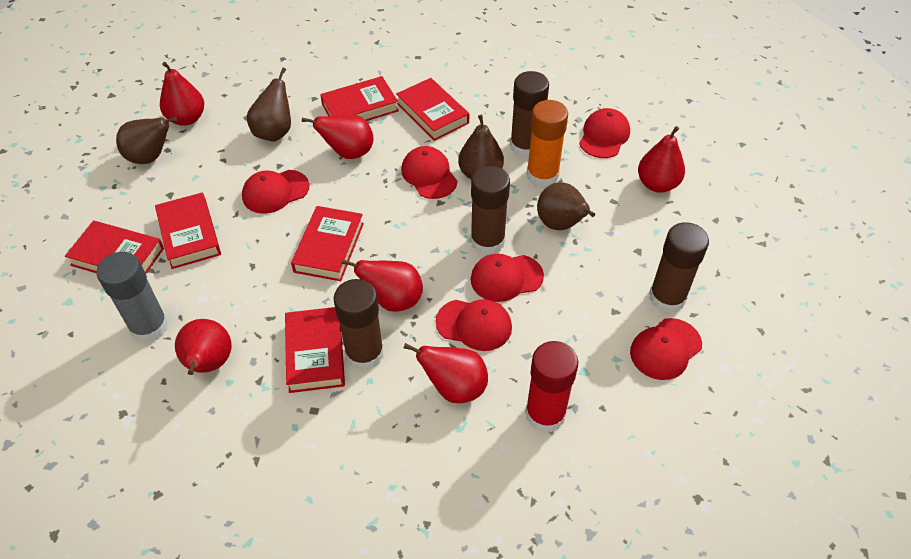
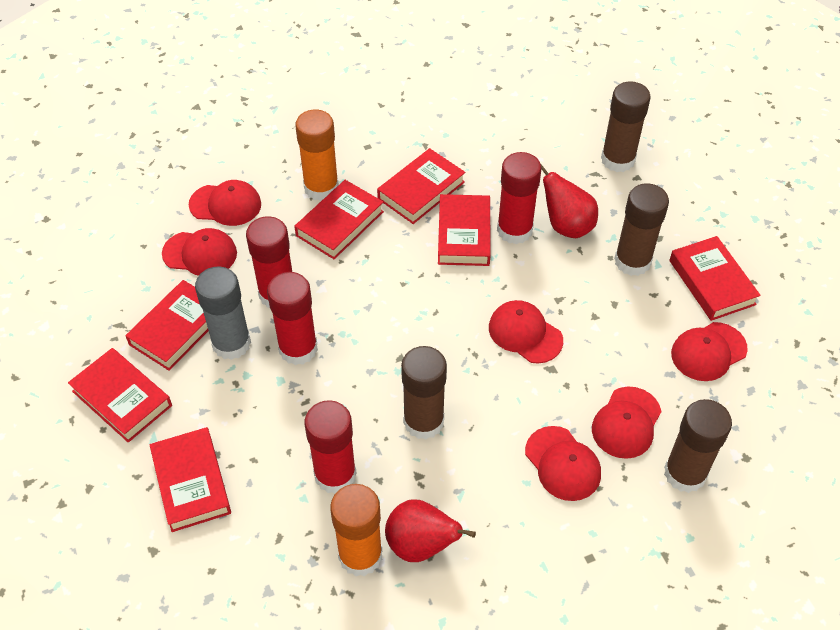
brown pear: [116,117,177,164] [247,68,291,141] [458,115,504,179] [537,182,595,230] = 4 -> none = 0
orange glue stick: [526,100,568,187] = 1 -> [295,110,339,201] [330,484,382,576] = 2
red book: [65,220,164,274] [155,193,221,269] [285,307,345,393] [291,206,364,281] [320,76,399,121] [396,78,469,141] = 6 -> [68,348,172,443] [125,280,209,371] [150,427,231,532] [294,180,384,259] [377,148,465,224] [438,194,491,266] [669,236,761,321] = 7
red glue stick: [525,341,578,433] = 1 -> [246,216,292,308] [267,272,318,365] [305,400,357,494] [497,152,542,244] = 4
red pear: [160,62,204,126] [175,319,232,375] [302,115,374,159] [342,259,423,312] [404,343,488,403] [638,126,685,193] = 6 -> [385,499,476,562] [540,163,598,238] = 2

